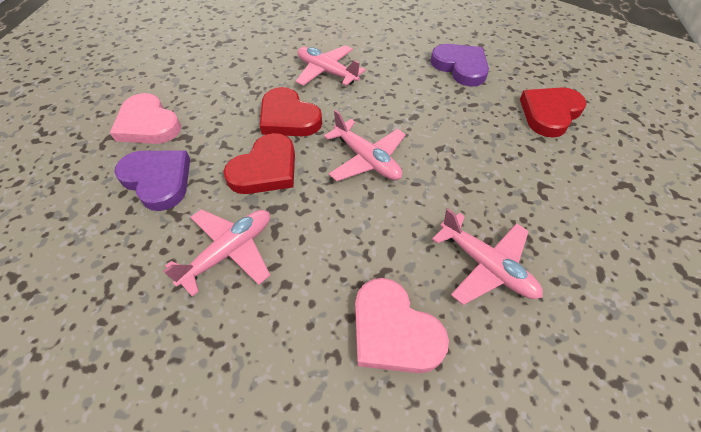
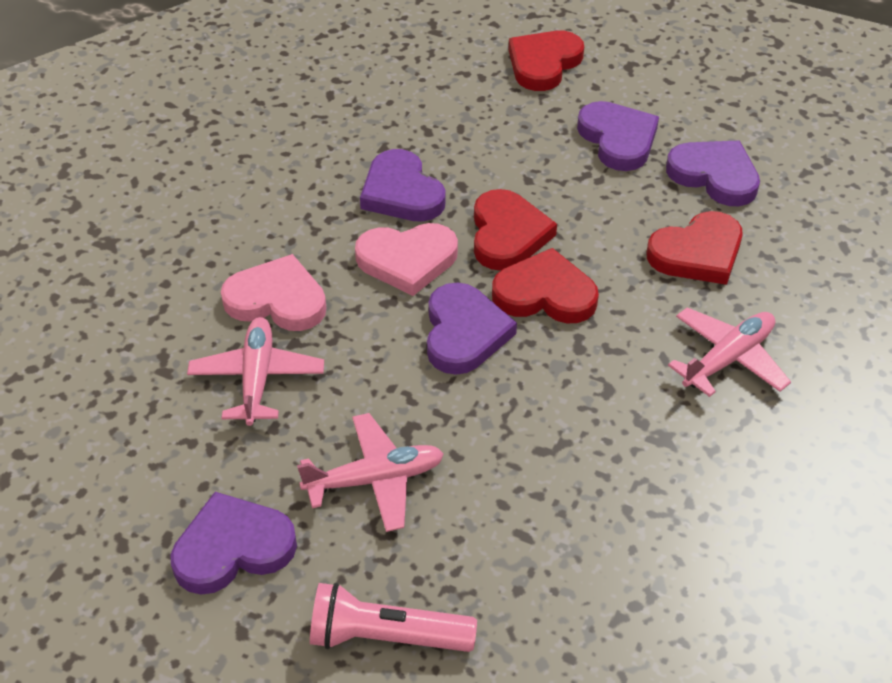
pink flashlight: none = 0 -> [310,582,477,652] = 1
pink plane: [163,209,270,297] [296,45,366,86] [324,110,406,181] [432,208,543,305] = 4 -> [187,317,324,426] [297,413,444,532] [668,307,791,397] = 3
purple heart: [114,151,190,211] [430,44,489,87] = 2 -> [170,492,297,595] [360,149,446,222] [427,282,517,375] [577,101,659,171] [666,141,760,206] = 5
red heart: [223,133,295,194] [260,87,322,136] [520,87,587,137] = 3 -> [474,189,557,271] [492,248,599,323] [508,31,584,91] [647,211,743,285] = 4

